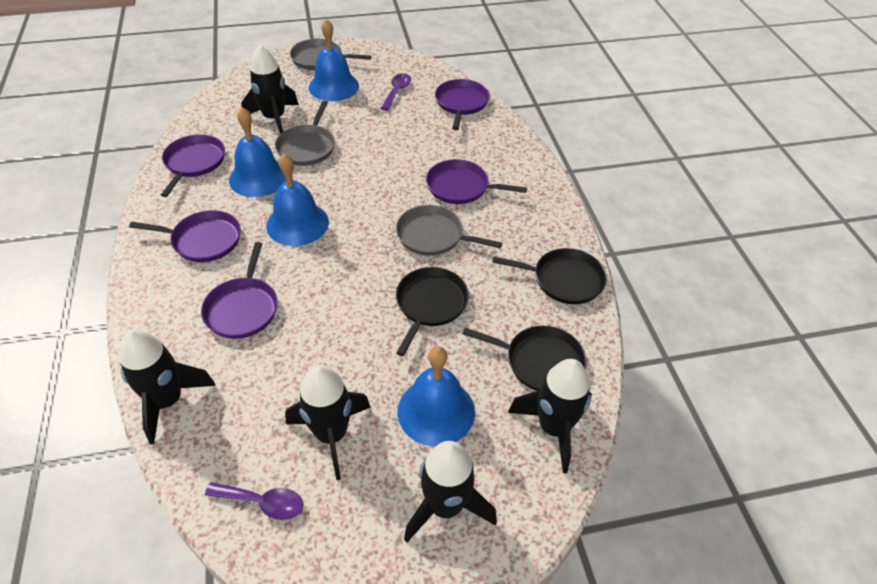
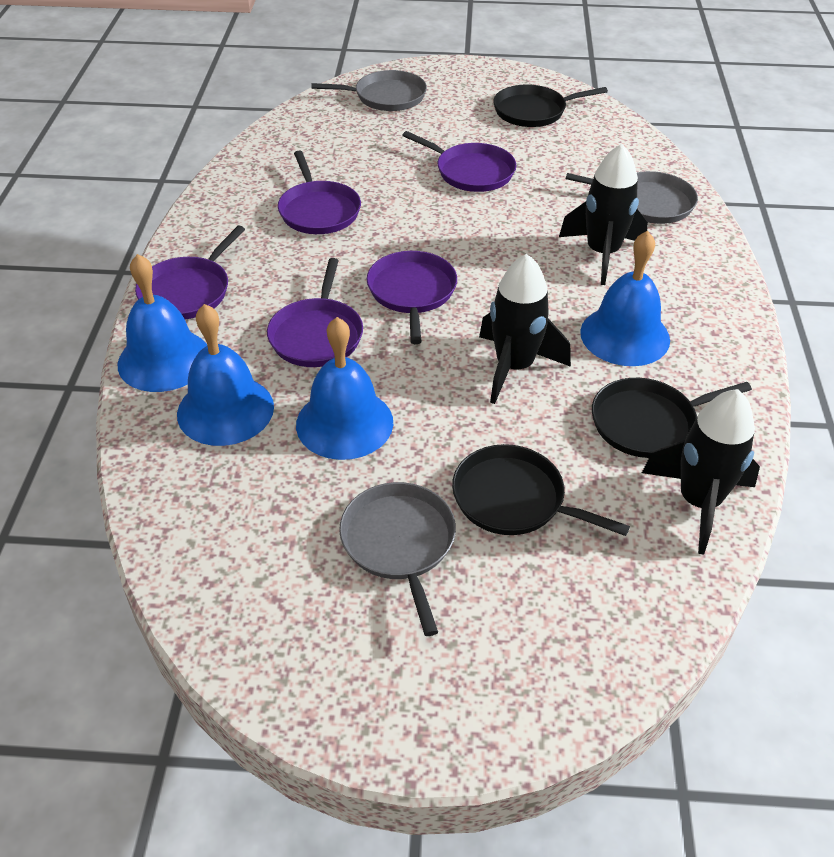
black rocket: [119,330,216,444] [241,45,299,134] [285,365,371,480] [404,441,497,542] [508,359,592,473] = 5 -> [479,254,571,404] [559,144,648,285] [642,389,760,555] = 3
purple spoon: [205,482,303,520] [381,73,411,111] = 2 -> none = 0

